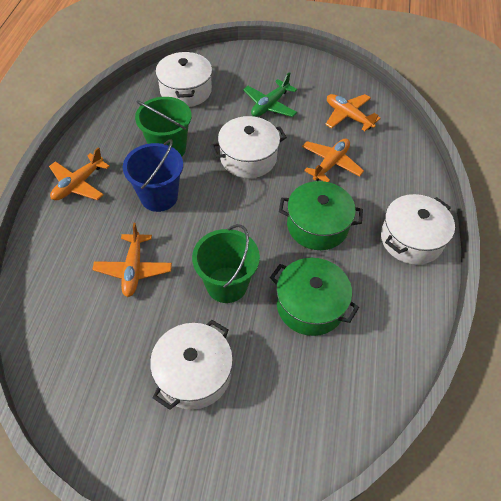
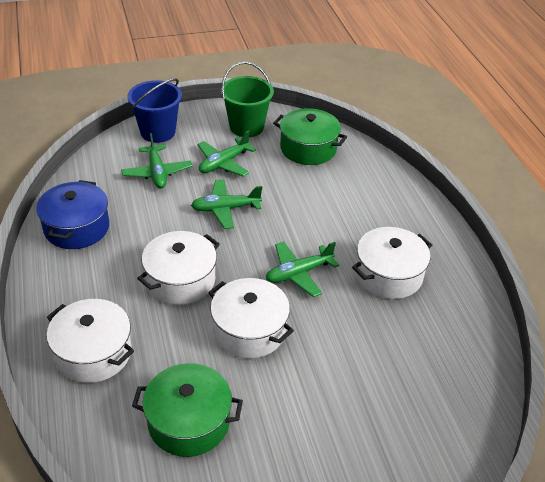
blue pot: none = 0 -> [36,180,109,249] = 1
green bucket: [135,97,192,157] [192,224,260,303] = 2 -> [221,62,274,137] = 1
green plane: [243,72,297,117] = 1 -> [121,133,192,188] [191,179,262,229] [197,130,256,176] [266,241,339,297] = 4
orange plane: [49,147,110,200] [92,223,172,297] [302,139,364,182] [325,94,381,131] = 4 -> none = 0

